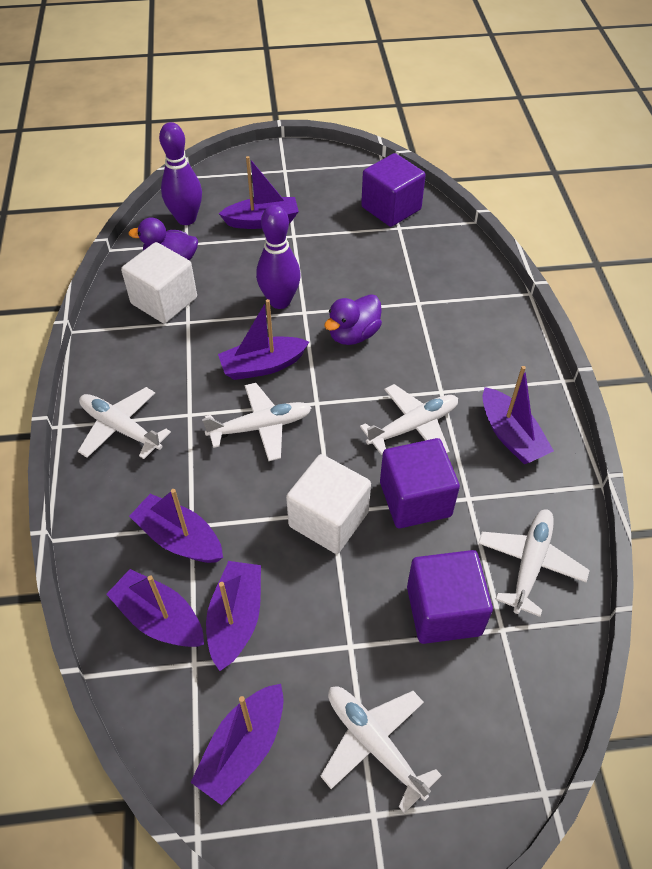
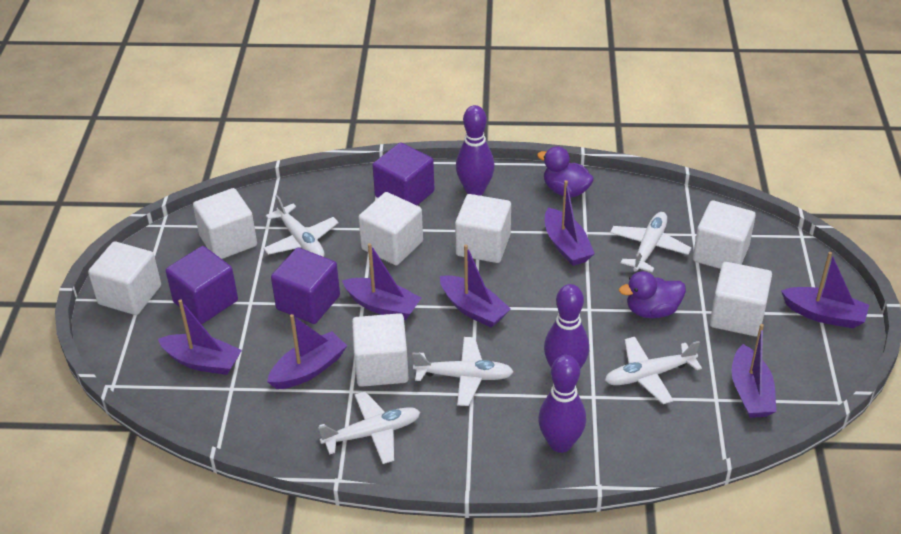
purple bowling pin: [159,122,202,225] [256,205,301,309] = 2 -> [456,105,495,196] [538,355,586,453] [544,284,589,369] = 3
white cube: [121,242,197,323] [286,454,371,554] = 2 -> [88,241,161,315] [193,188,257,259] [352,313,409,387] [358,192,423,265] [455,194,511,263] [693,200,756,269] [710,262,772,336] = 7

